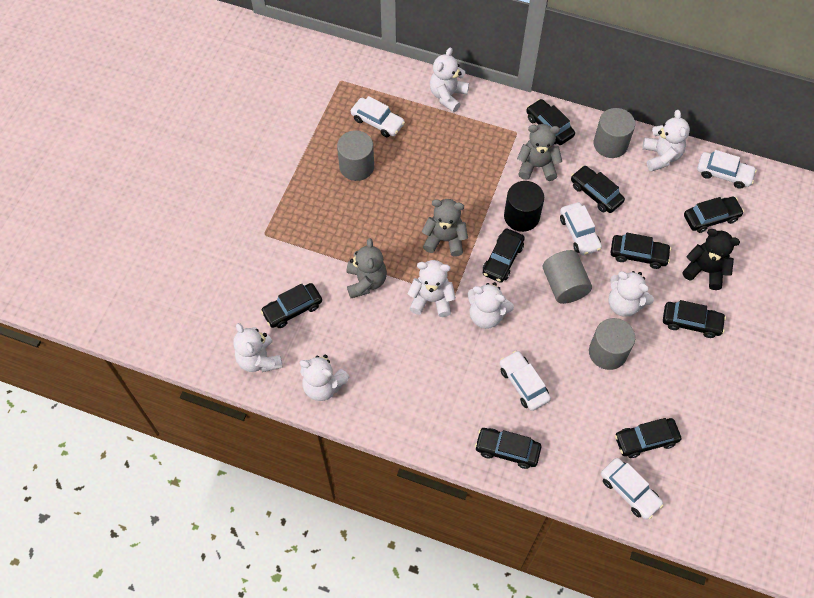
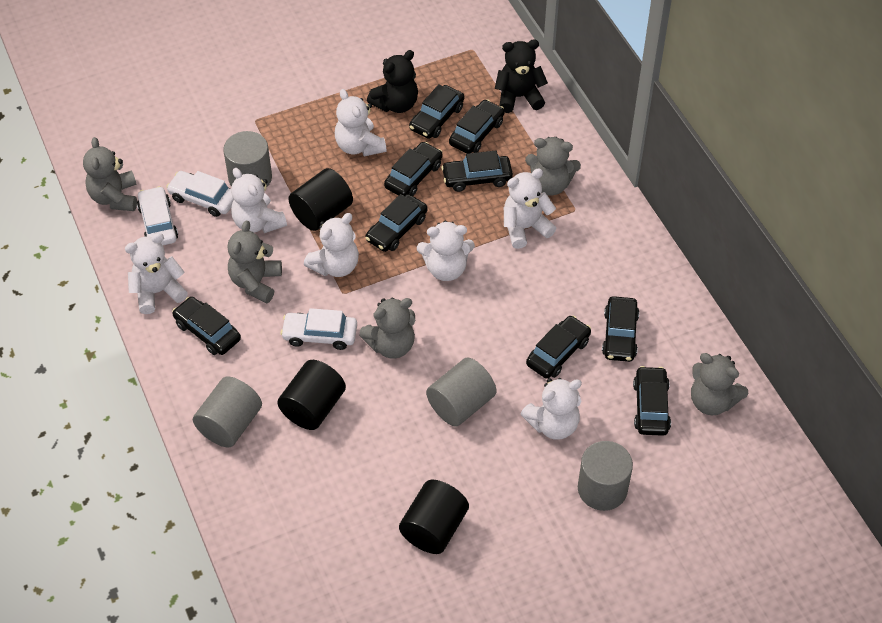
black cylinder: [504,181,544,232] = 1 -> [277,360,346,430] [288,168,353,231] [399,480,469,554] = 3
black teddy bear: [682,229,740,290] = 1 -> [367,50,418,113] [495,40,548,113] = 2
grey teddy bear: [346,238,387,298] [422,199,468,257] [517,124,562,181] = 3 -> [83,137,137,211] [227,221,282,303] [359,298,415,359] [525,137,581,196] [691,353,749,415] = 5
white car: [351,96,405,137] [500,351,551,411] [560,202,602,256] [601,458,664,520] [697,150,757,189] = 5 -> [137,186,178,245] [166,171,234,217] [280,308,357,350] = 3

